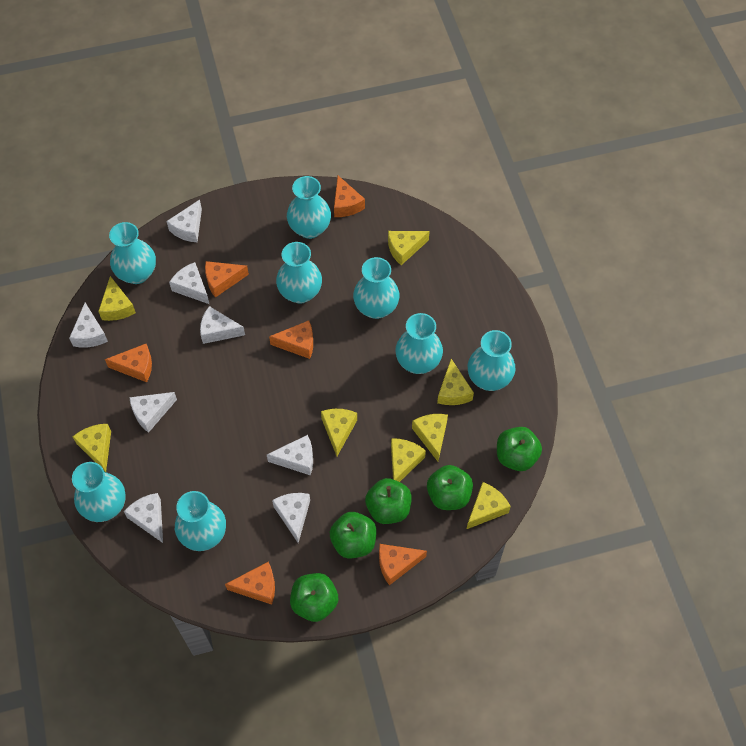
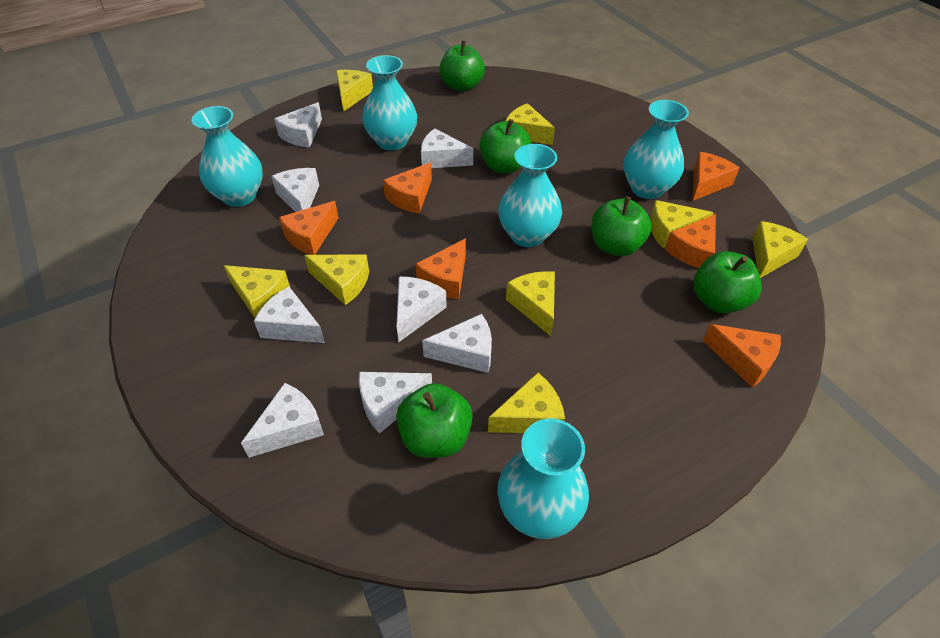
turquoise vase: [72,462,126,522] [109,222,156,284] [175,491,226,551] [276,242,322,303] [287,176,331,239] [353,257,399,319] [395,313,443,374] [468,330,516,391] = 8 -> [192,106,263,207] [362,55,417,151] [498,144,562,247] [498,418,589,539] [624,100,689,199] = 5

